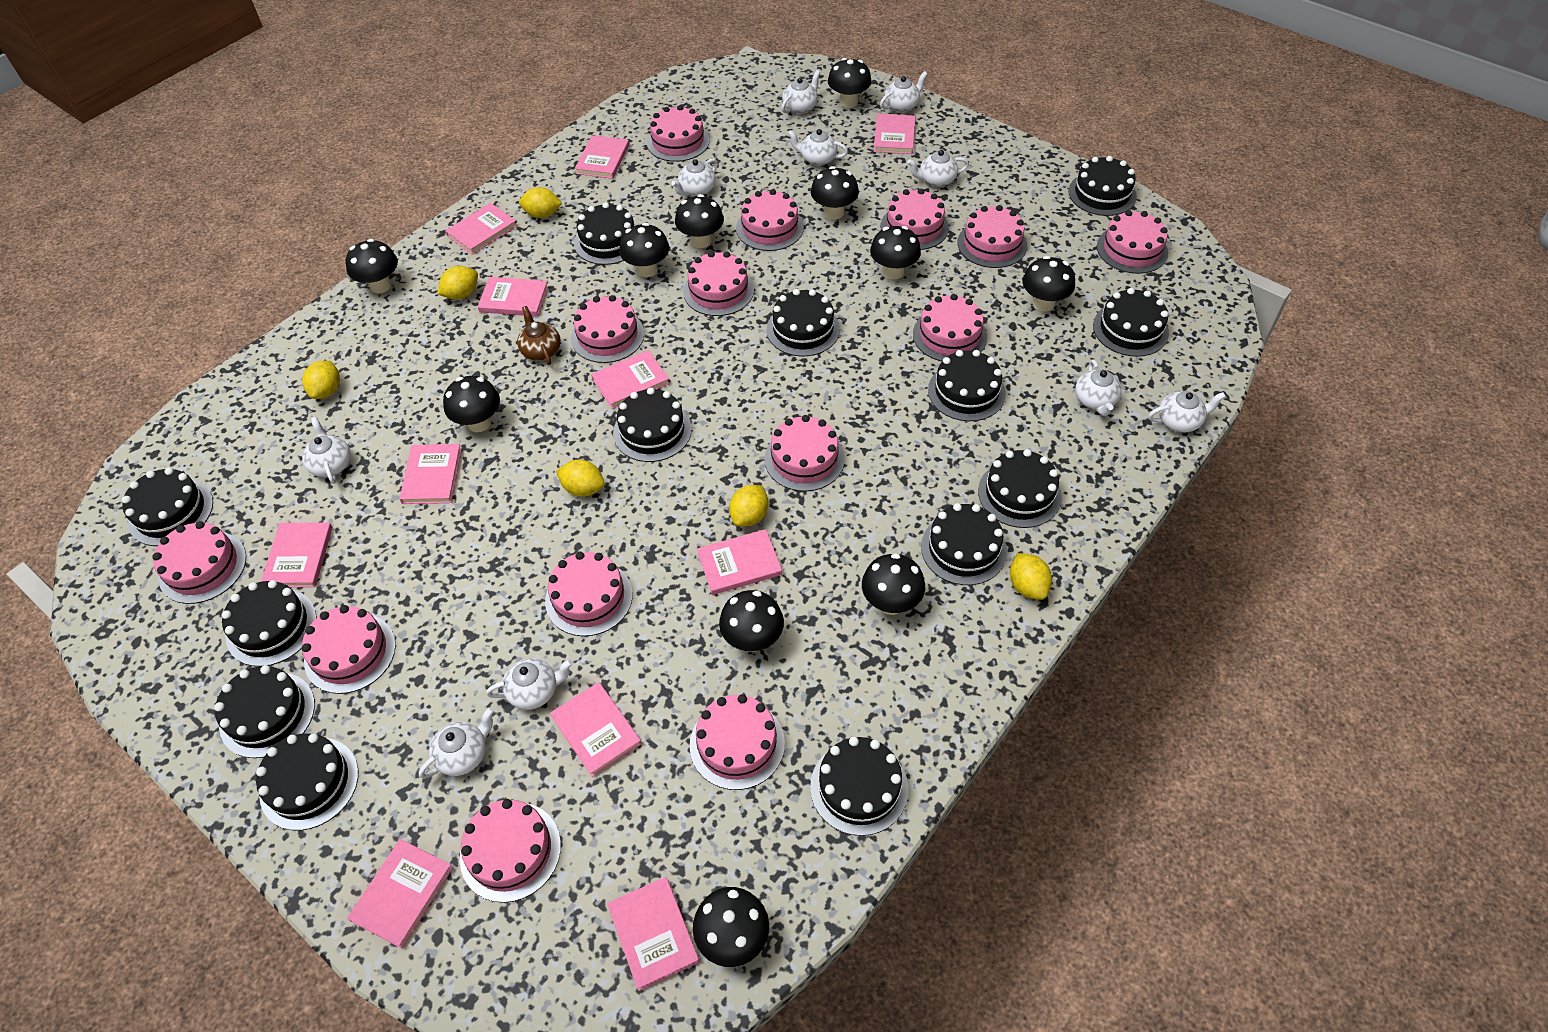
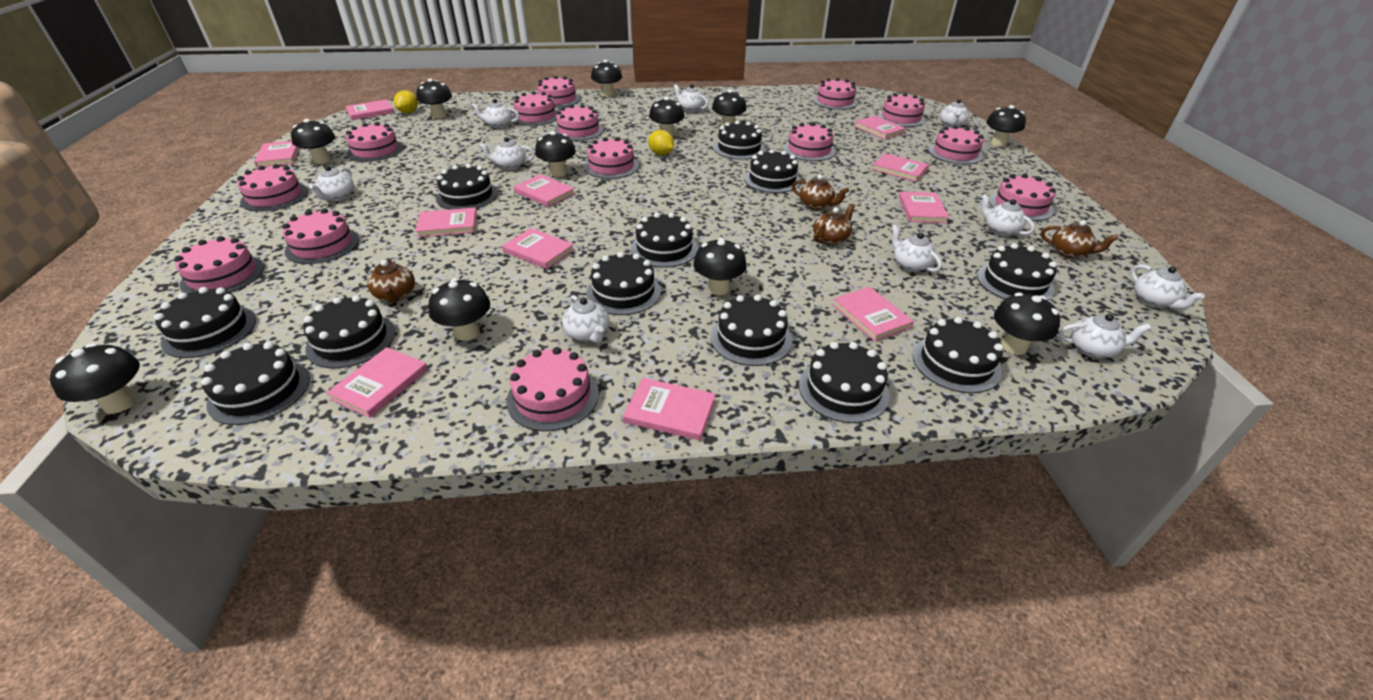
black cake: [122,467,213,546] [214,665,315,758] [222,580,317,667] [256,733,358,830] [574,202,636,265] [613,388,692,462] [767,289,840,357] [810,737,908,836] [921,503,1007,585] [928,350,1006,421] [978,449,1062,528] [1068,156,1137,216] [1093,288,1169,357] = 13 -> [154,287,256,358] [201,342,310,425] [303,295,395,368] [436,164,498,210] [586,252,661,315] [631,213,698,268] [710,294,792,366] [714,121,765,160] [744,149,801,193] [799,342,890,423] [913,317,1003,393] [977,243,1057,301] = 12
brown teapot: [517,306,561,365] = 1 -> [367,258,415,303] [792,175,849,210] [813,203,855,245] [1041,220,1119,258] = 4
yellow lemon: [302,361,340,399] [437,266,478,300] [519,187,562,218] [556,460,605,497] [729,485,768,527] [1010,553,1052,600] = 6 -> [394,90,418,113] [648,130,674,155] = 2

